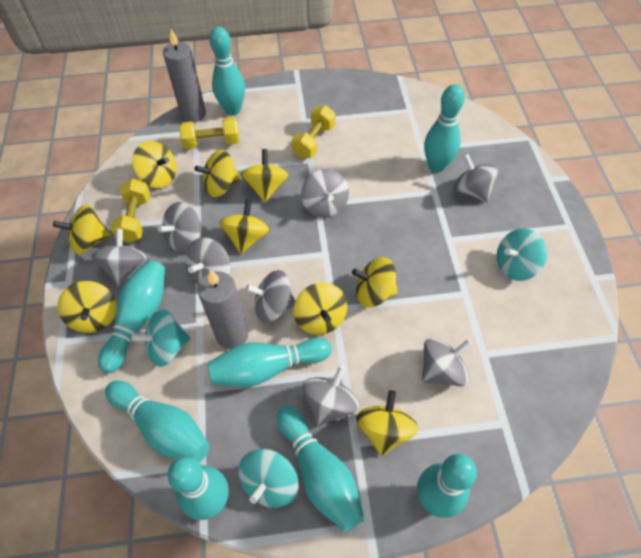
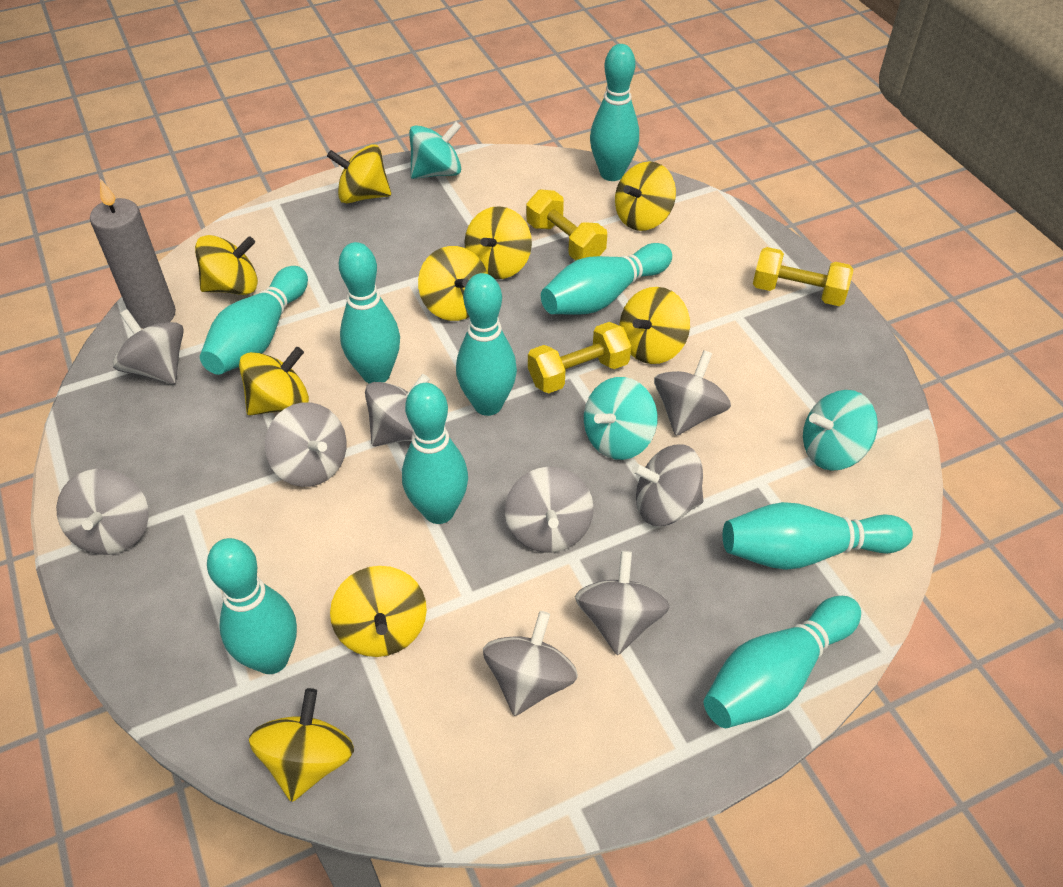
grey candle: [163,29,206,123] [197,269,248,349] = 2 -> [90,179,176,329] = 1
grey spinning top: [91,229,146,286] [158,202,202,253] [185,238,231,285] [246,270,296,323] [301,169,349,218] [302,366,359,425] [422,338,472,387] [453,154,499,202] = 8 -> [56,469,149,555] [113,309,184,384] [265,402,347,487] [365,374,430,446] [483,611,578,716] [505,467,594,553] [575,551,670,655] [632,444,703,526] [654,350,731,436] = 9
turquoise bowling pin: [98,260,165,373] [105,381,210,462] [168,456,229,520] [207,338,332,387] [209,27,245,115] [277,406,364,532] [417,454,477,518] [424,84,465,172] = 8 -> [200,266,308,375] [207,538,297,674] [339,242,400,384] [402,383,468,524] [456,273,517,416] [541,243,672,315] [590,44,639,181] [704,596,861,728] [723,502,913,570] = 9

